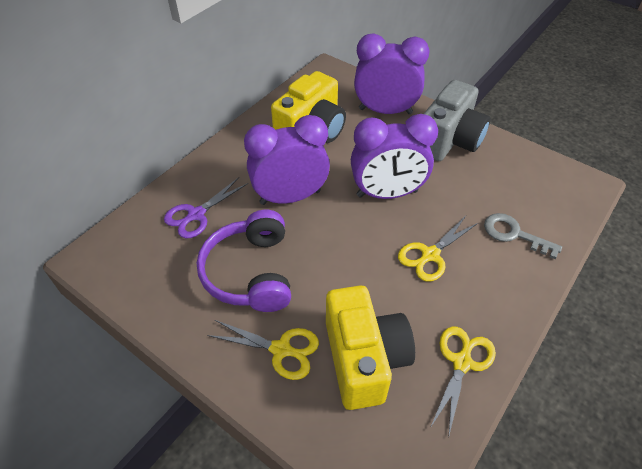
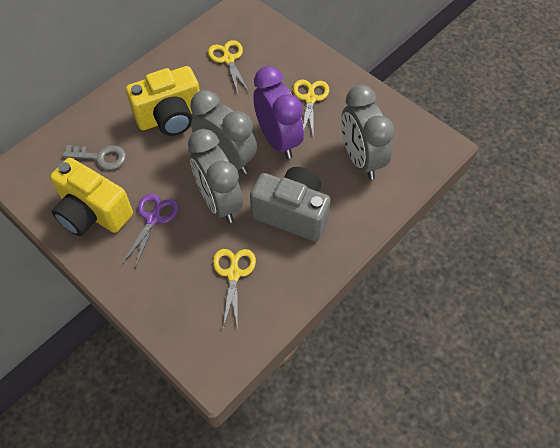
grey clock: none = 0 -> [188,129,243,223] [190,90,257,174] [341,85,395,180] = 3
purple clock: [244,115,330,205] [351,114,438,199] [354,33,430,114] = 3 -> [253,66,304,159] = 1
purple headphones: [197,210,291,312] = 1 -> none = 0

